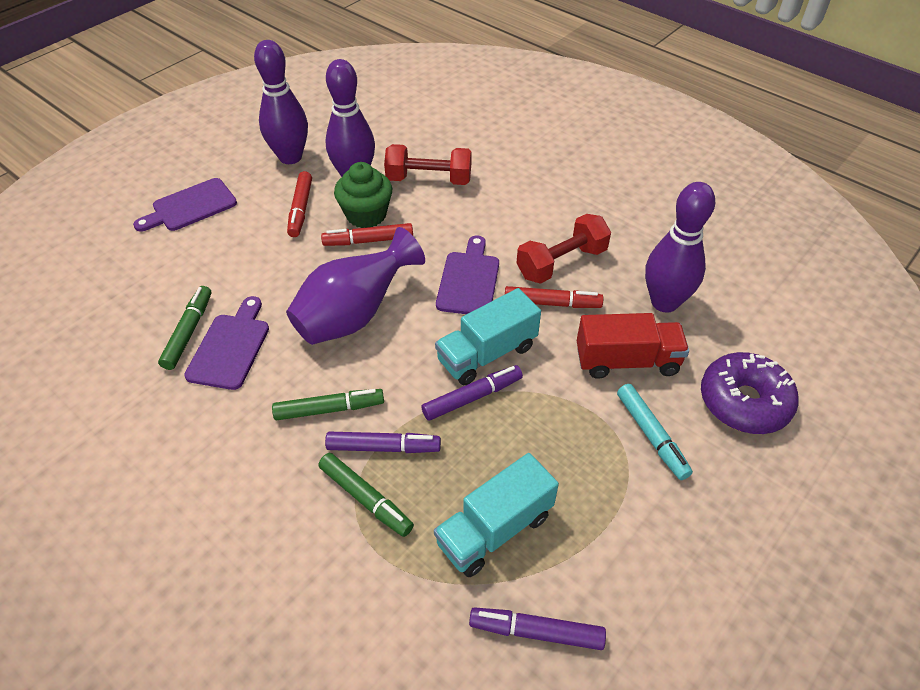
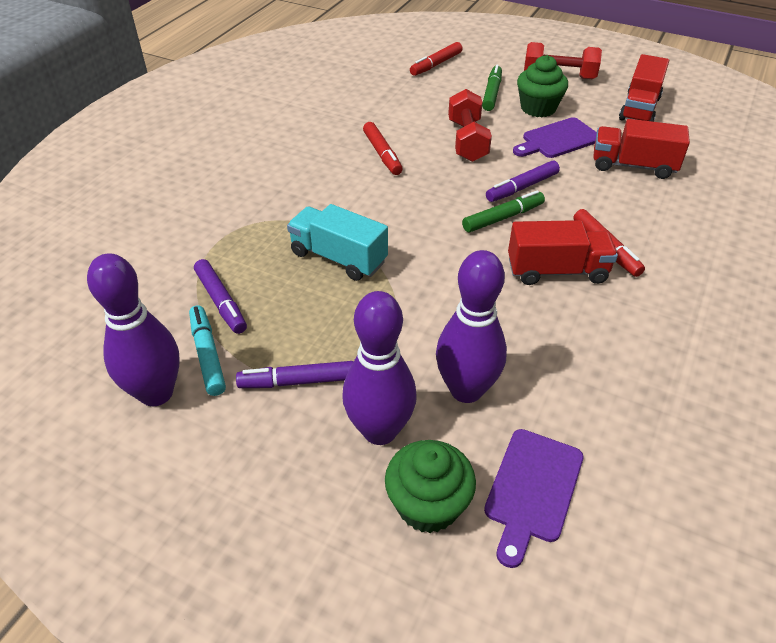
green cupcake: [334,162,392,228] = 1 -> [385,440,476,533] [517,55,568,117] = 2
green marker: [158,286,212,370] [272,389,384,420] [318,453,414,537] = 3 -> [462,190,545,232] [482,64,502,111] = 2
purple cutting board: [133,178,237,232] [184,296,269,390] [436,235,499,314] = 3 -> [484,429,583,568] [513,117,597,158] = 2
purple donut: [701,352,799,434] = 1 -> none = 0
purple vase: [286,227,425,345] = 1 -> none = 0
red truck: [577,313,689,379] = 1 -> [508,220,618,285] [593,119,690,179] [619,54,669,122] = 3
turquoise truck: [434,453,559,577] [435,288,541,385] = 2 -> [287,204,388,281] = 1

